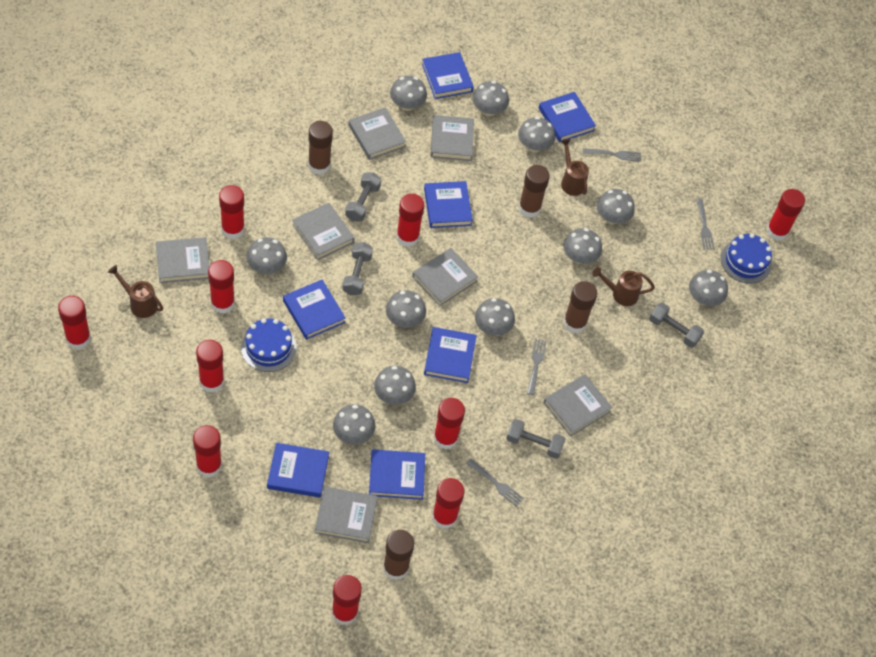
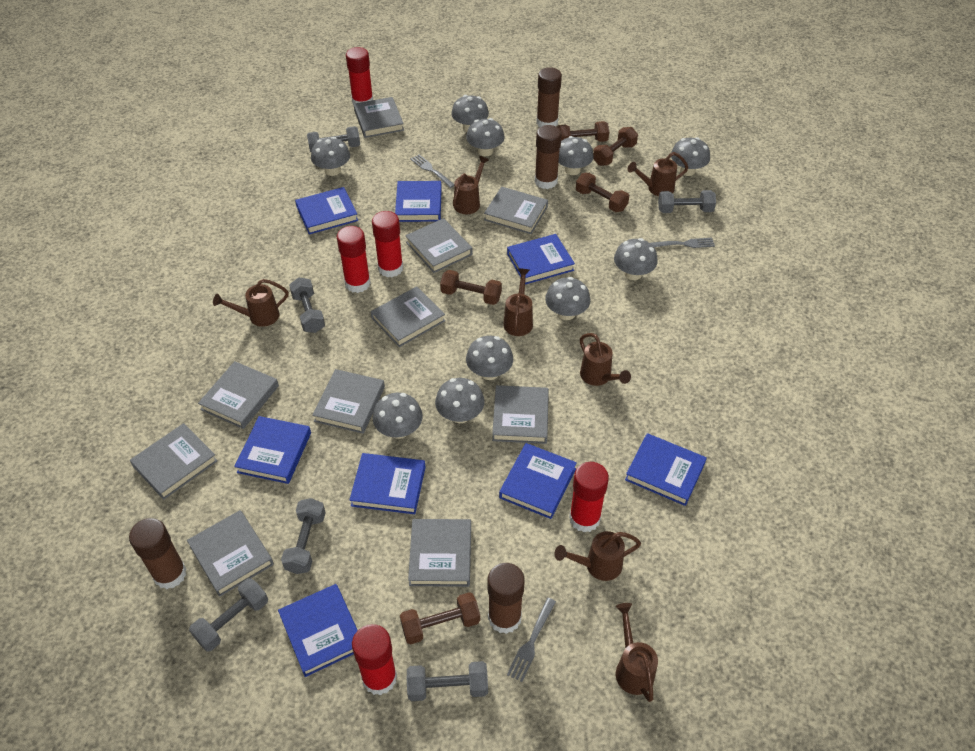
blue book: [267,443,329,498] [283,280,346,340] [369,449,425,500] [422,52,474,99] [424,181,473,228] [424,327,477,383] [539,92,596,142] = 7 -> [234,416,311,484] [278,584,358,677] [295,187,358,234] [350,453,426,514] [395,181,442,222] [499,443,577,519] [507,234,575,284] [625,433,707,506] = 8
blue cake: [241,318,296,372] [721,233,772,284] = 2 -> none = 0
brown dumbbell: none = 0 -> [400,592,480,645] [440,270,502,305] [557,121,609,142] [576,173,629,212] [593,127,638,166] = 5
brown watering can: [108,265,163,318] [561,139,589,196] [592,267,655,306] = 3 -> [213,279,289,327] [453,156,489,214] [503,268,533,336] [555,531,641,581] [580,333,631,386] [616,603,658,702] [628,152,689,196] = 7
grey book: [156,237,209,283] [292,203,354,260] [315,487,378,543] [349,107,406,160] [412,248,478,307] [431,115,474,161] [543,374,613,437] = 7 -> [130,423,218,500] [187,510,274,597] [198,361,279,429] [312,369,385,434] [354,97,404,138] [371,286,445,347] [405,218,473,273] [408,519,471,587] [484,187,548,234] [492,385,549,444] = 10
grey dumbbell: [342,242,373,295] [345,172,381,221] [506,419,566,459] [649,303,704,348] = 4 -> [189,578,268,652] [281,498,326,574] [289,277,325,333] [307,126,360,152] [407,661,488,701] [658,190,716,213] = 6
grey fork: [466,459,524,507] [527,338,547,395] [583,148,641,162] [696,198,715,250] = 4 -> [411,154,454,188] [507,598,556,682] [650,238,715,248] = 3
grey mushroom: [247,237,287,274] [333,404,375,445] [374,366,416,405] [386,290,426,328] [390,76,427,111] [472,81,509,116] [475,298,515,336] [518,117,555,152] [563,228,602,264] [597,189,635,224] [689,270,728,306] = 11 -> [311,137,350,176] [373,393,423,439] [435,378,485,423] [451,95,489,132] [466,118,505,156] [466,336,513,380] [545,277,591,320] [559,136,594,175] [614,238,658,280] [671,137,710,176] = 10
red glue stick: [58,296,91,350] [193,425,222,478] [196,340,224,393] [208,260,235,314] [219,185,245,239] [332,575,362,625] [396,194,424,247] [432,478,465,529] [433,398,465,449] [766,189,805,241] = 10 -> [337,226,371,293] [346,47,373,105] [352,624,397,695] [372,211,403,277] [569,462,609,533] = 5

